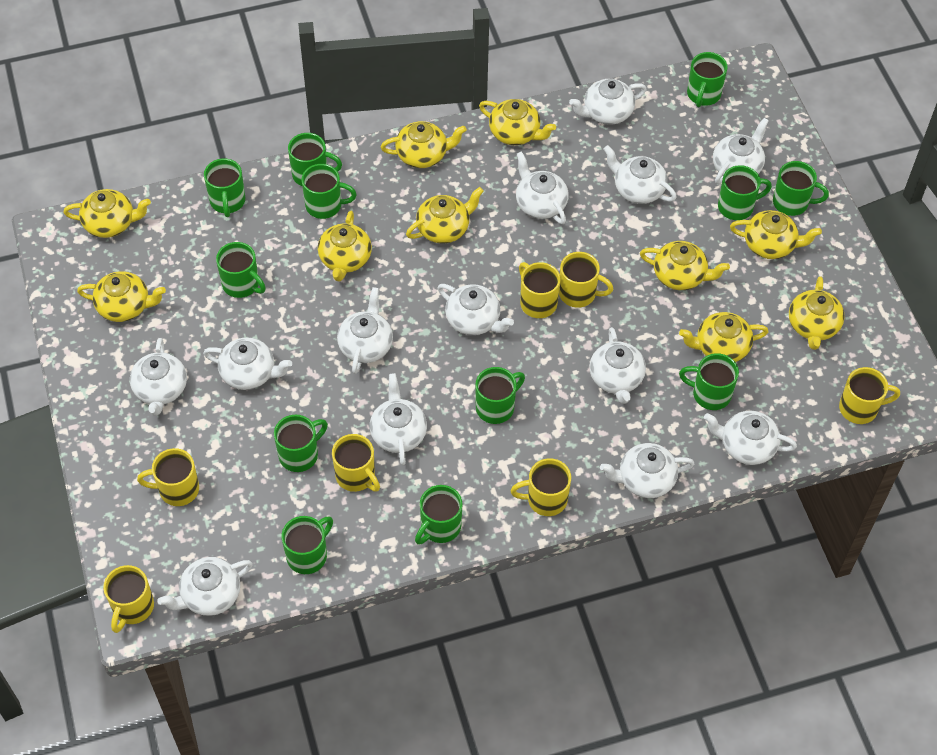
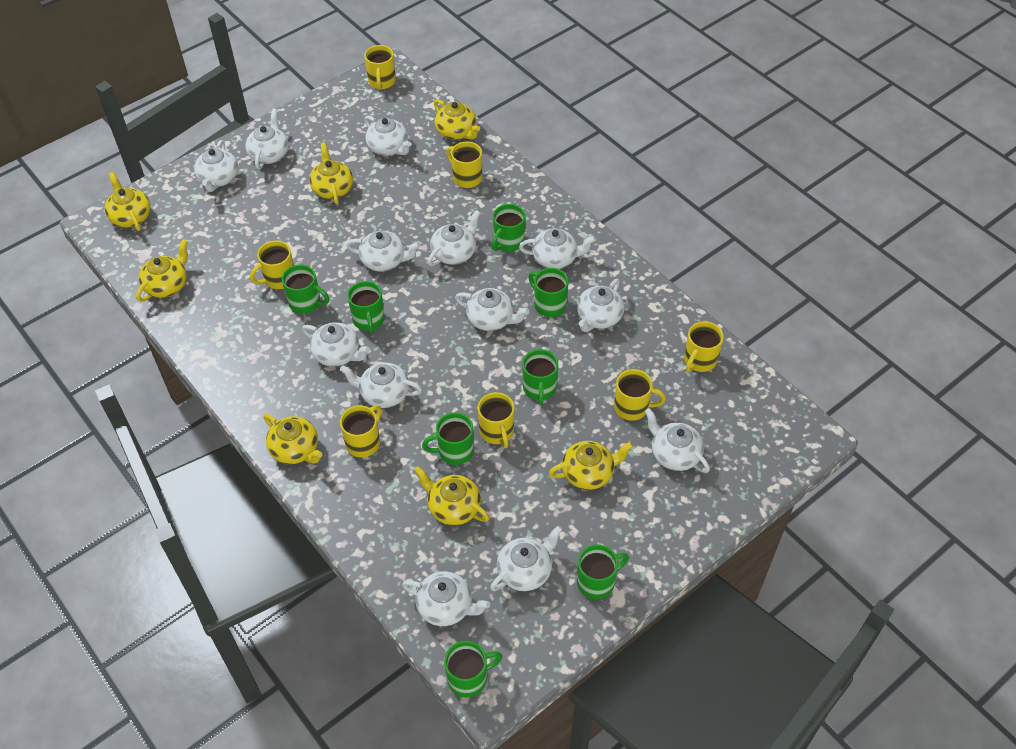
green mug: [204,158,245,217] [216,242,266,298] [274,414,328,472] [282,516,333,574] [288,133,342,186] [302,164,357,219] [415,485,462,544] [475,367,525,424] [679,353,739,410] [687,52,728,107] [718,165,772,220] [773,161,829,216] = 12 -> [282,264,329,314] [347,281,385,333] [422,412,474,465] [444,641,502,697] [492,204,526,252] [522,349,558,405] [528,268,568,317] [577,544,629,599] = 8
yellow teapot: [63,189,151,238] [77,271,166,322] [318,211,372,281] [381,121,467,168] [406,187,484,244] [479,99,556,145] [640,241,730,290] [679,312,769,362] [730,210,822,259] [789,276,845,350] = 10 -> [105,172,151,231] [136,239,188,302] [264,414,322,464] [309,142,353,205] [414,466,489,525] [434,99,480,140] [549,441,633,490] = 7

